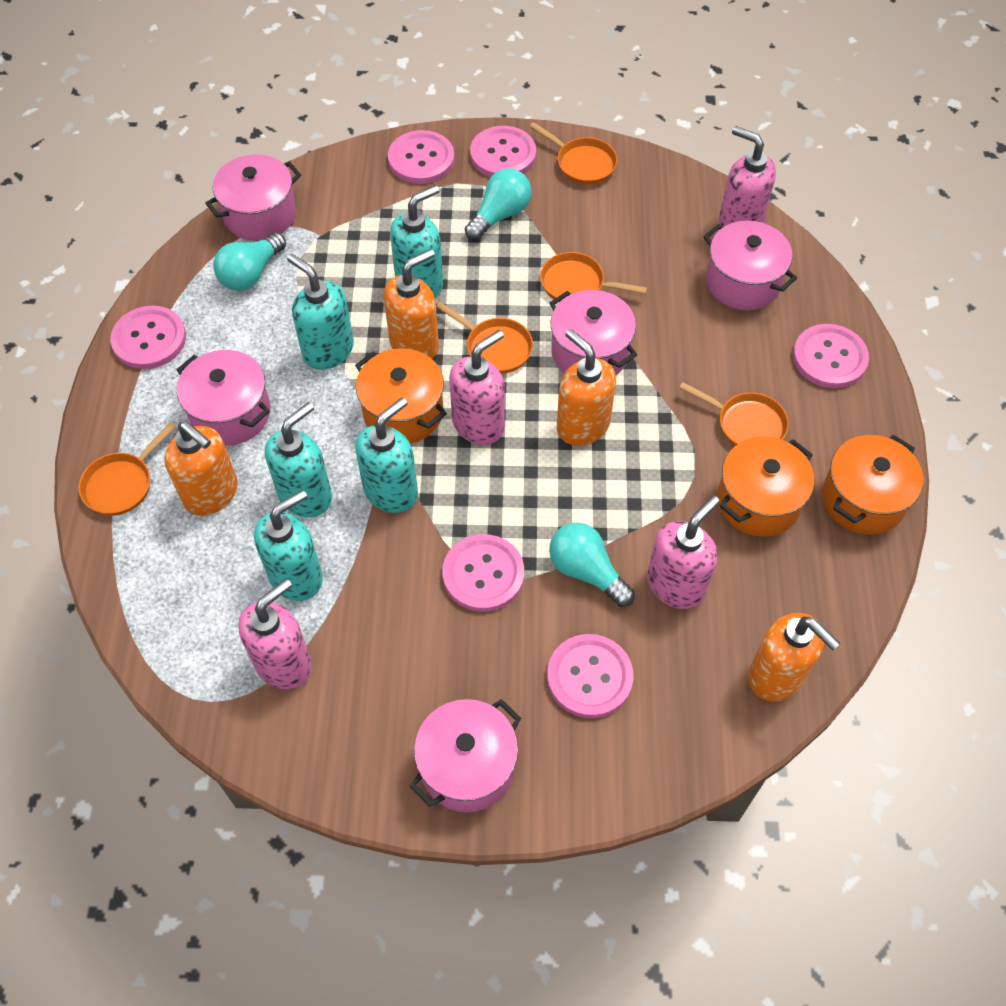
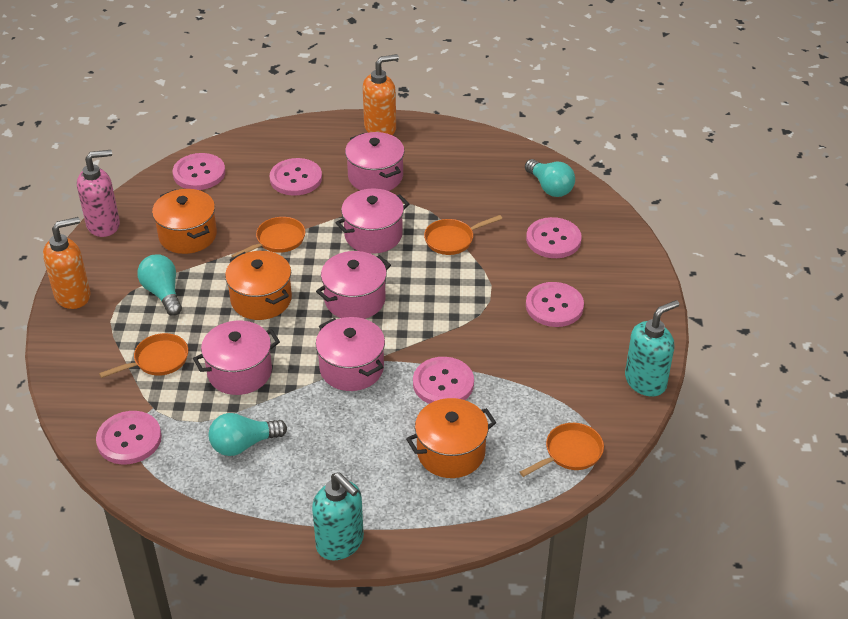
orange pan: [79,422,176,516] [436,302,533,374] [529,122,617,185] [540,252,647,302] [679,382,789,446] = 5 -> [99,333,188,378] [232,217,305,257] [424,215,502,255] [520,423,604,477] = 4
orange soap dispenser: [164,422,238,516] [384,249,439,359] [557,329,616,446] [748,613,840,701] = 4 -> [43,217,91,309] [363,54,399,135] = 2
pink soap dispenser: [238,579,312,689] [449,330,505,445] [647,496,720,609] [718,126,776,230] = 4 -> [77,150,120,237] = 1
turquoise soap dispenser: [254,489,323,601] [265,402,332,517] [287,254,354,370] [355,397,418,513] [390,185,443,298] = 5 -> [312,473,364,560] [625,300,679,397] = 2

